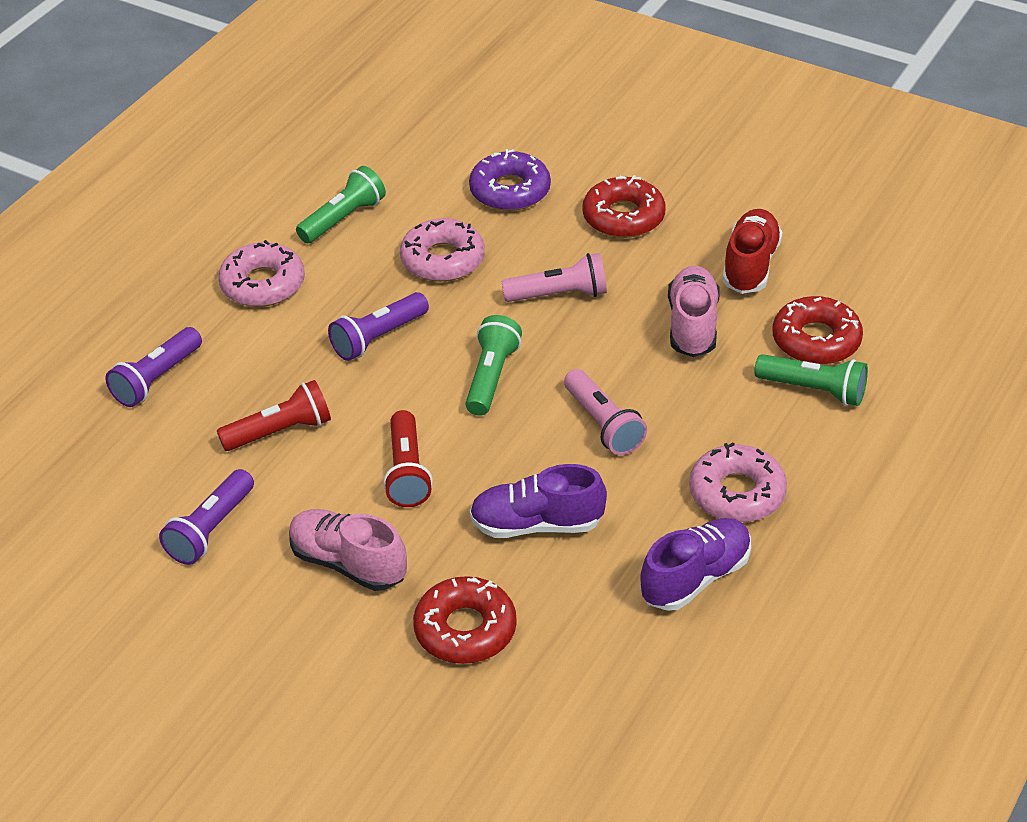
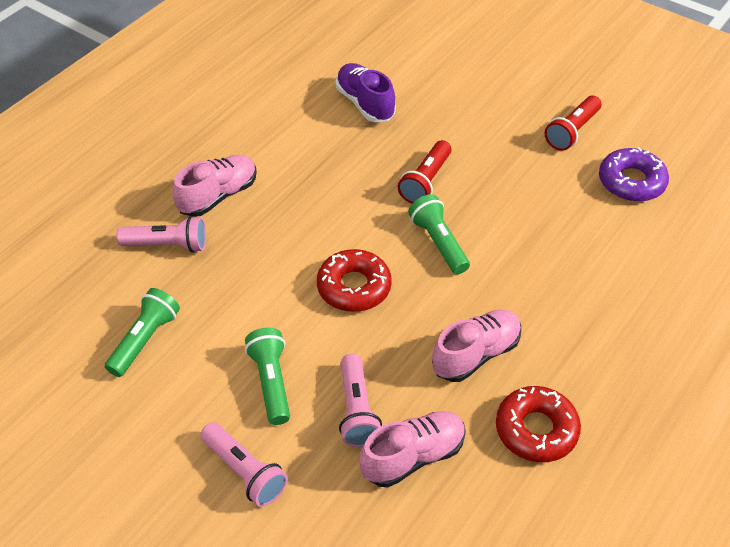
pink donut: [218,240,305,307] [400,218,485,282] [689,442,787,522] = 3 -> none = 0
pink flashlight: [502,253,607,302] [564,369,647,455] = 2 -> [116,216,206,253] [200,422,288,507] [339,354,382,448] = 3
pink shoe: [289,509,407,591] [668,266,720,357] = 2 -> [173,155,257,217] [359,411,466,487] [432,309,521,382] = 3
purple flashlight: [105,327,202,407] [159,469,254,565] [328,292,429,361] = 3 -> none = 0
purple shoe: [469,464,607,538] [640,518,751,611] = 2 -> [336,63,396,122] = 1
red donut: [413,576,517,664] [582,175,666,238] [772,296,863,365] = 3 -> [317,249,392,312] [496,386,581,462] = 2
red shoe: [723,209,783,294] = 1 -> none = 0

